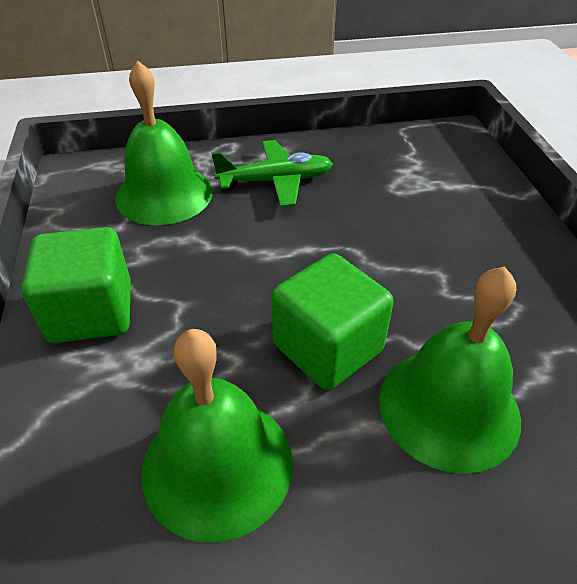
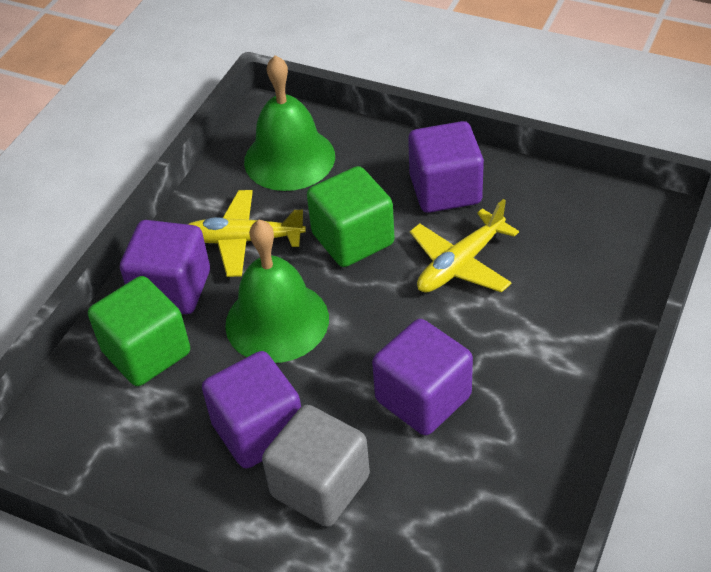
green bell: [115,61,213,225] [142,329,293,543] [379,266,521,474] = 3 -> [225,220,329,363] [244,55,335,191] = 2
green plane: [212,140,333,207] = 1 -> none = 0
grey cube: none = 0 -> [262,405,370,527] = 1
purple cube: none = 0 -> [120,220,210,314] [202,351,301,469] [372,319,473,435] [408,121,484,213] = 4
yellow plane: none = 0 -> [187,190,306,277] [410,199,519,293] = 2

